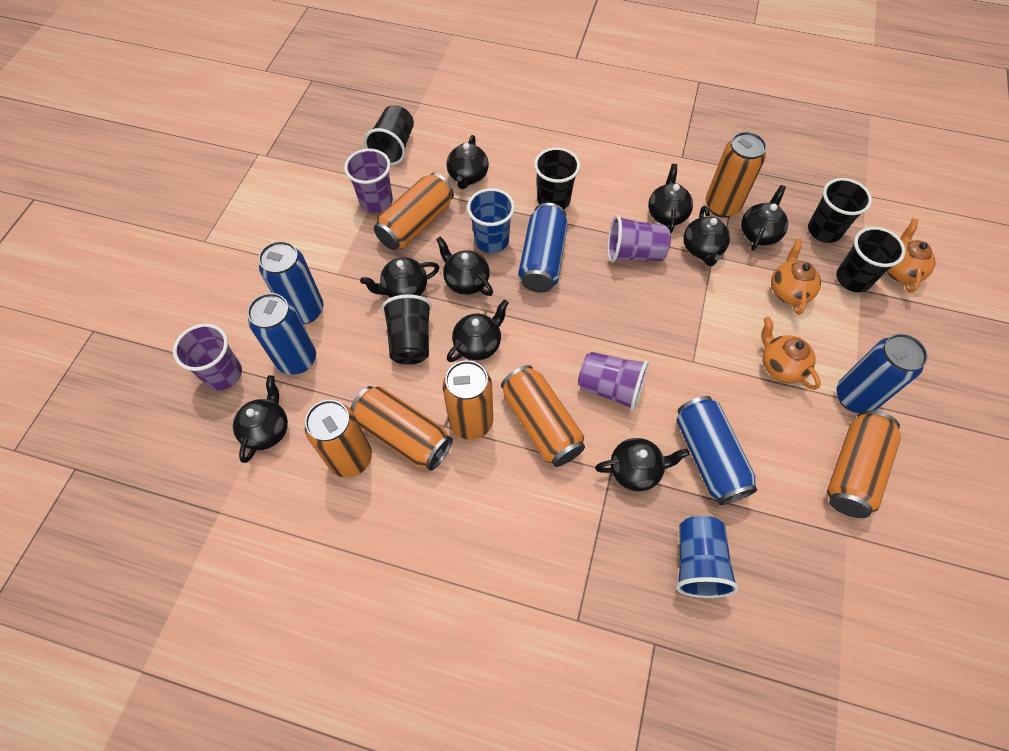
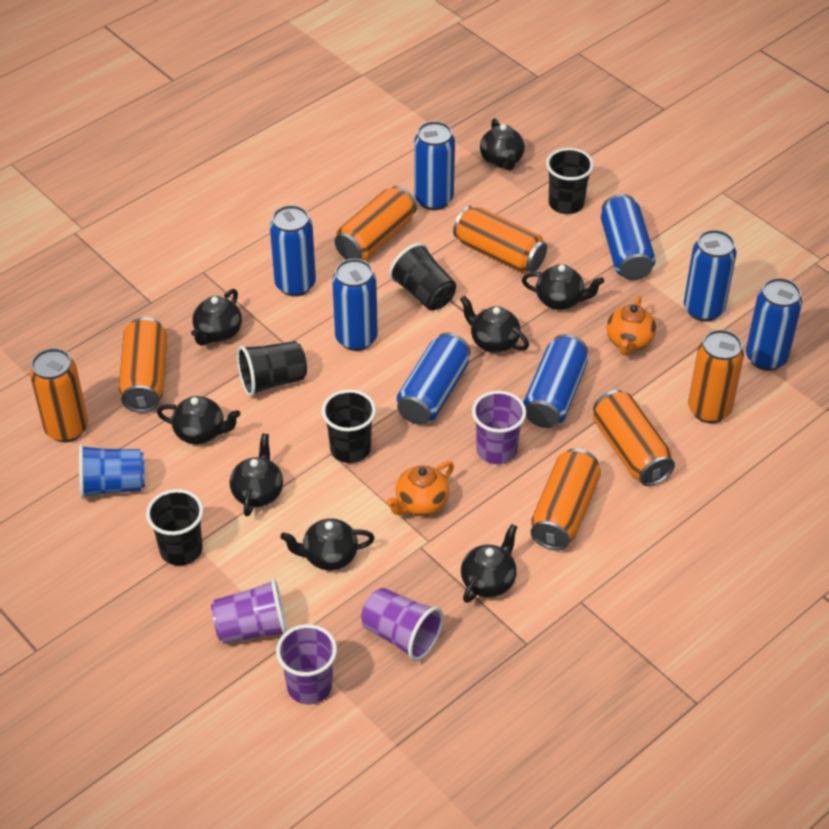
black teapot: [233,375,288,463] [360,257,439,298] [436,236,493,296] [446,135,489,189] [447,300,508,362] [595,438,689,491] [648,164,693,233] [684,206,730,266] [741,185,788,250] = 9 -> [157,396,241,445] [191,289,242,346] [230,433,283,517] [280,518,375,571] [460,296,529,353] [461,524,517,603] [480,119,525,170] [522,264,604,310] = 8
blue can: [247,293,316,375] [258,241,324,324] [518,203,568,293] [676,396,758,505] [837,334,928,413] = 5 -> [270,205,316,297] [332,259,378,351] [397,332,471,425] [414,121,455,210] [523,334,588,428] [601,194,656,280] [684,230,736,322] [746,278,802,371] = 8
blue cup: [467,188,515,253] [676,516,739,598] = 2 -> [79,444,145,499] = 1
orange teapot: [761,317,821,390] [771,239,821,315] [886,219,935,293] = 3 -> [387,461,454,516] [606,295,656,355] = 2

